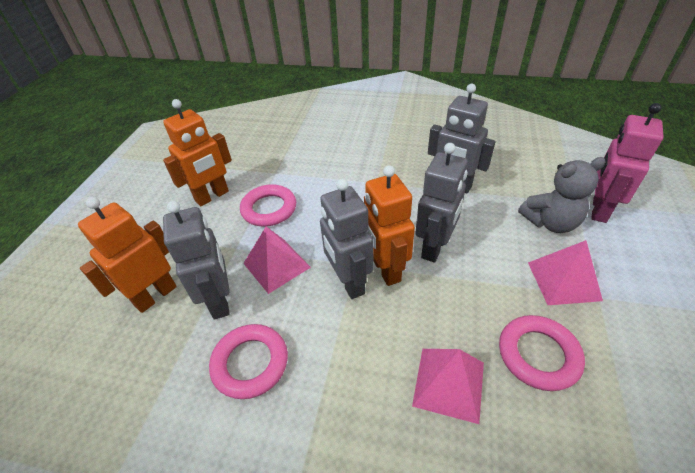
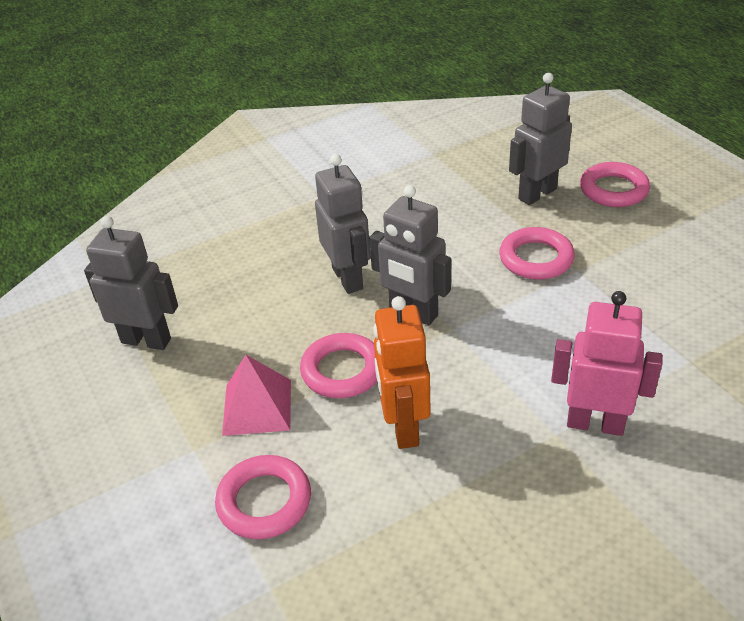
grey teddy bear: [518,157,606,233] = 1 -> none = 0
orange robot: [78,197,177,313] [163,99,232,206] [364,165,415,286] = 3 -> [373,296,431,449] = 1
pink pyramid: [243,227,311,294] [412,349,484,424] [528,240,603,305] = 3 -> [222,355,291,436] = 1
pink ring: [209,324,288,399] [240,184,296,227] [499,315,585,391] = 3 -> [215,455,311,539] [300,333,377,398] [499,227,575,280] [580,162,650,207] = 4

